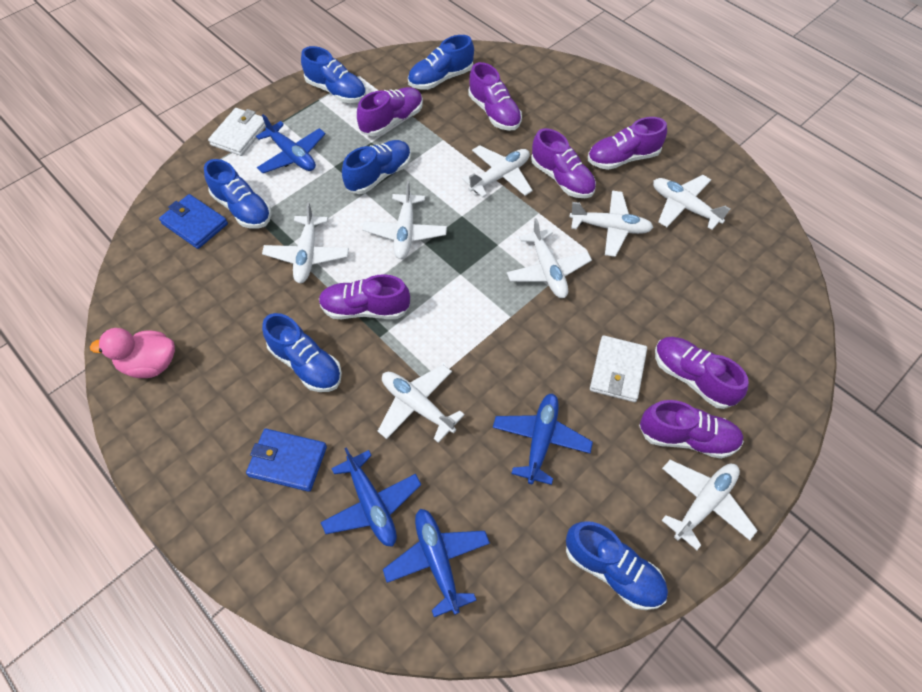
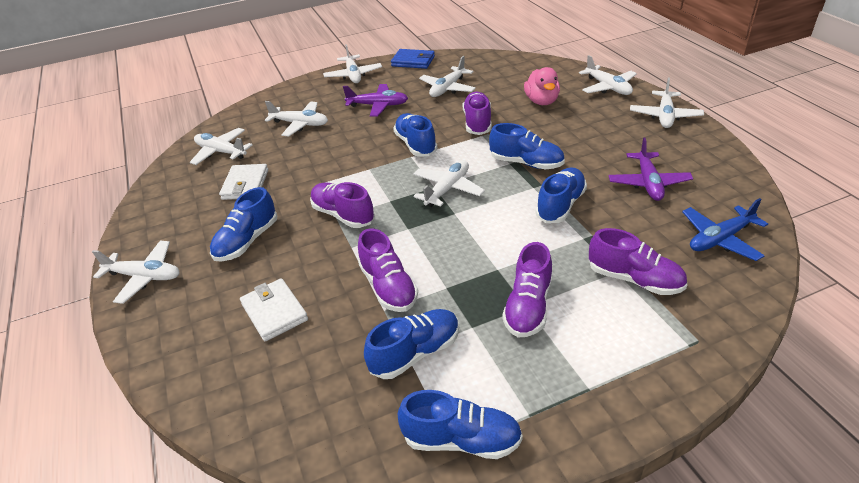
blue plane: [256,114,325,173] [320,447,421,547] [383,509,490,617] [493,393,593,485] = 4 -> [682,198,768,261] = 1
blue wallet: [159,194,228,249] [246,429,327,492] = 2 -> [391,49,435,69] = 1
purple plane: none = 0 -> [343,84,408,117] [608,138,693,201] = 2
purple shoe: [319,274,410,319] [357,87,423,136] [468,62,522,131] [531,128,596,198] [588,117,667,170] [639,400,744,459] [655,337,749,409] = 7 -> [310,182,375,228] [358,228,418,312] [463,92,492,135] [502,242,552,338] [589,228,687,295] = 5

